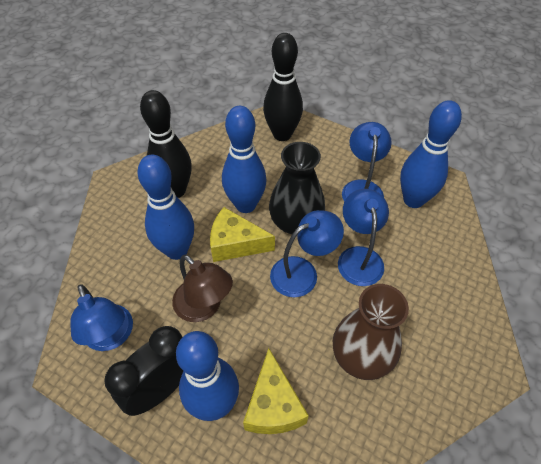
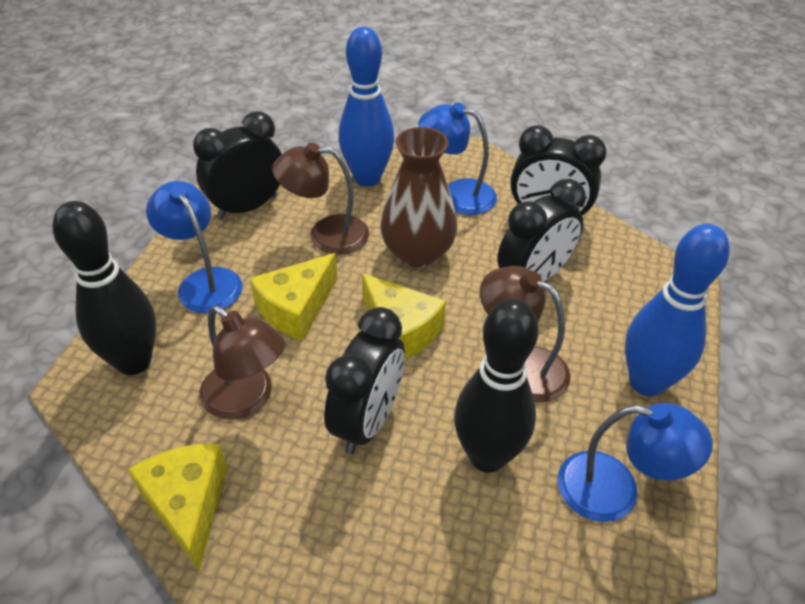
black clock: [104,326,183,416] = 1 -> [193,111,282,219] [324,307,405,454] [497,179,586,282] [510,125,606,215] = 4
black vase: [269,142,325,235] = 1 -> none = 0
blue bowling pin: [137,155,194,260] [176,331,239,421] [222,106,267,213] [400,100,462,208] = 4 -> [339,27,394,187] [625,224,730,396] = 2
blue lamp: [71,284,133,351] [270,210,344,297] [338,189,389,286] [342,122,392,202] = 4 -> [146,181,242,313] [418,102,497,215] [558,403,713,522] = 3
brown lamp: [172,255,233,322] = 1 -> [199,305,285,420] [272,143,369,255] [480,266,570,402] = 3
yellow cheese: [210,207,275,262] [243,348,309,434] = 2 -> [128,444,227,571] [250,253,337,341] [362,273,446,359] = 3

